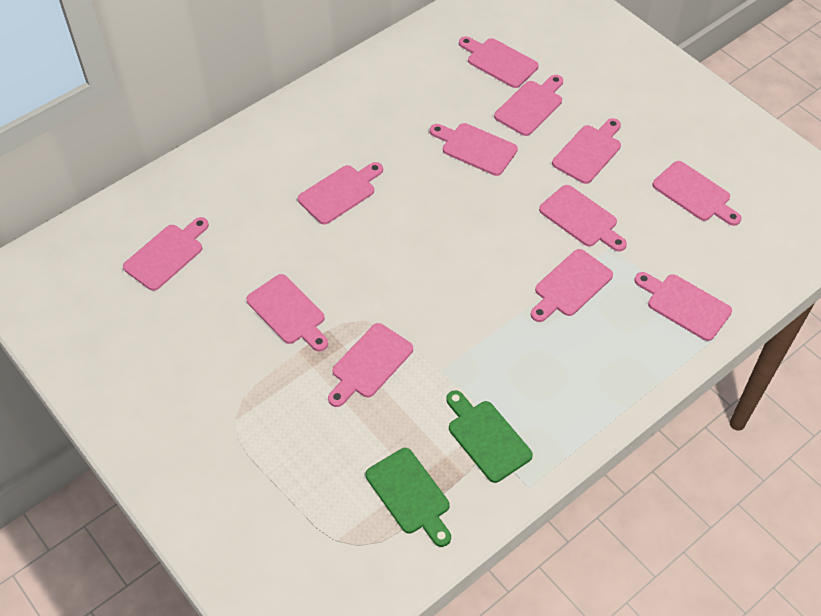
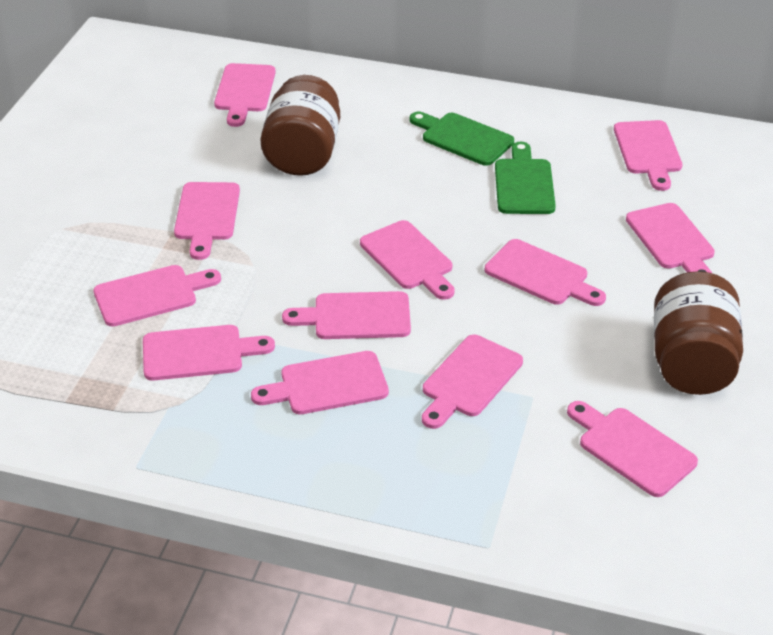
brown jar: none = 0 -> [260,75,340,176] [654,271,743,395] = 2

